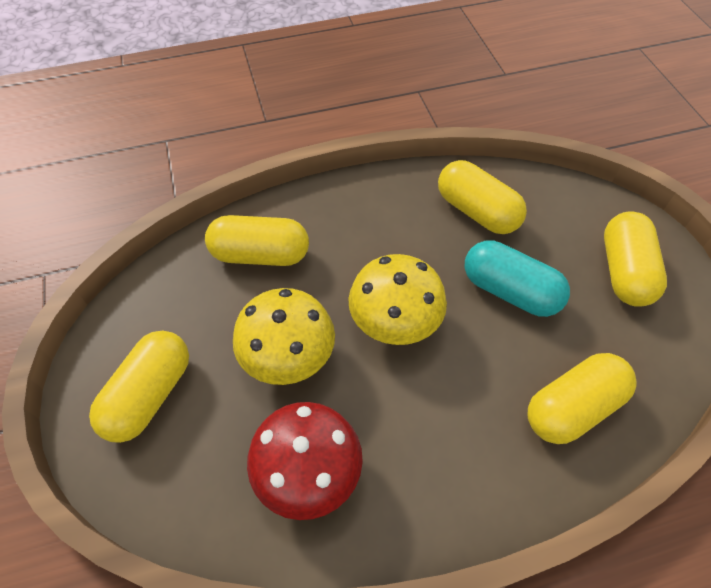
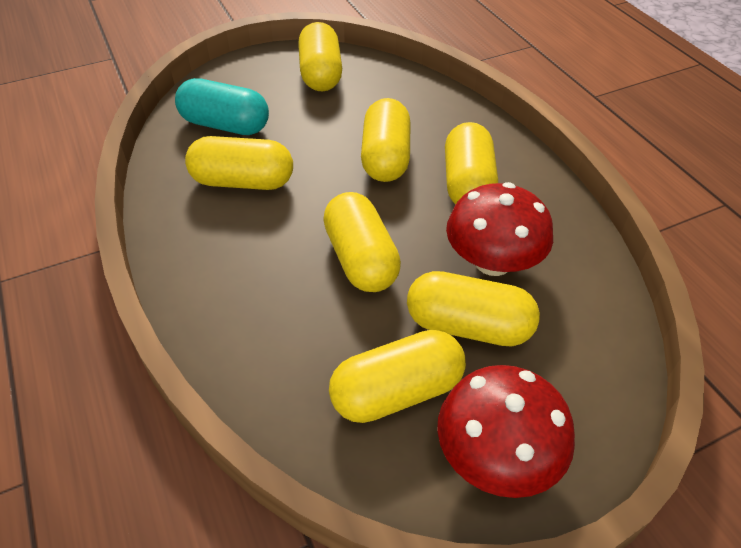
red mushroom: [247,402,363,520] = 1 -> [437,365,575,498] [446,182,553,276] = 2
yellow capsule: [89,331,189,443] [205,215,309,266] [438,160,527,234] [528,353,637,444] [604,211,667,307] = 5 -> [185,136,293,190] [298,22,342,91] [323,192,401,292] [329,330,466,423] [361,98,410,182] [407,271,540,346] [445,122,498,204] = 7
yellow mushroom: [233,288,335,385] [348,254,447,345] = 2 -> none = 0

